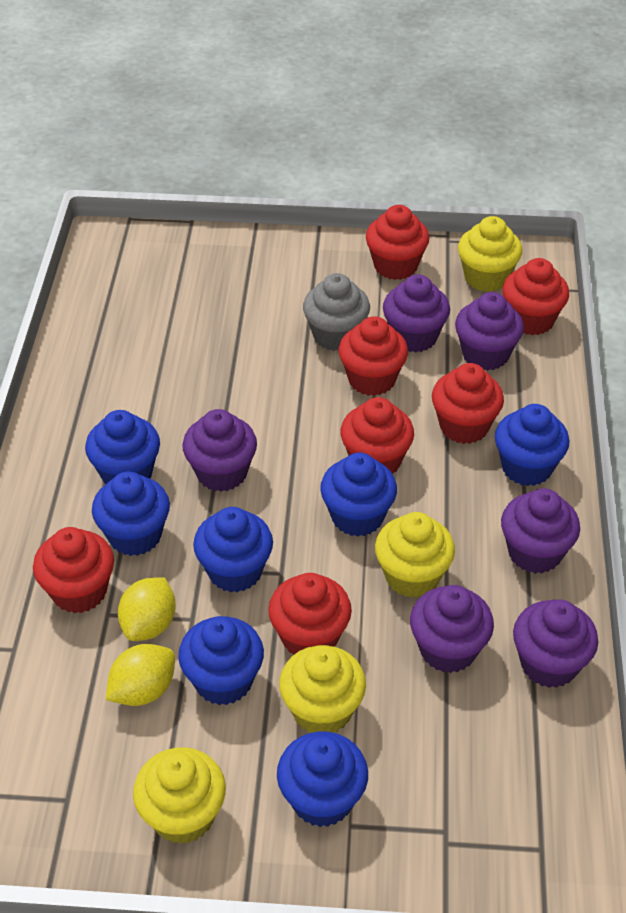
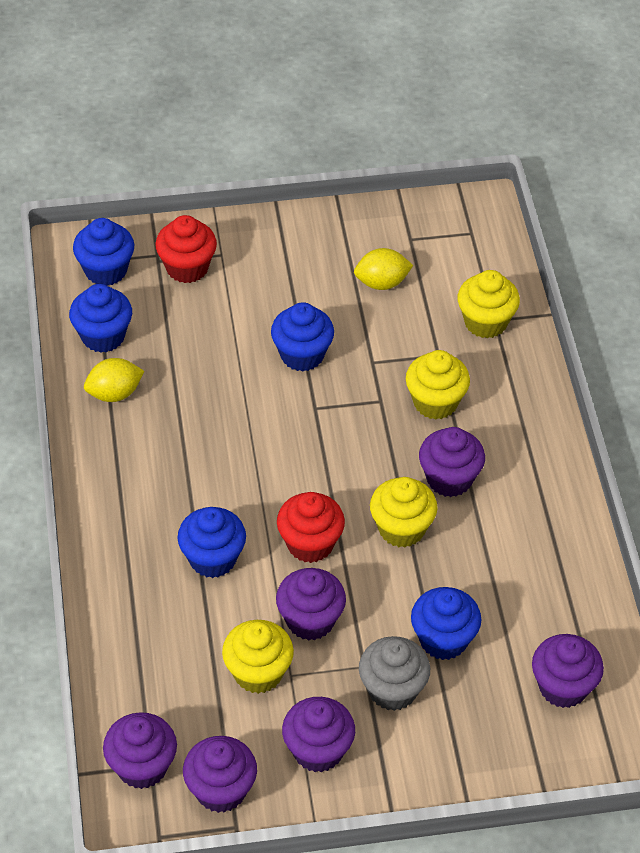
blue cupcake: [85,410,160,484] [92,471,170,556] [178,616,264,705] [193,507,273,592] [277,731,368,827] [320,453,397,537] [495,404,569,486] = 7 -> [69,284,132,353] [73,218,134,286] [177,507,246,578] [271,302,334,372] [411,587,481,660] = 5
red cupcake: [33,527,114,613] [268,573,352,655] [339,316,408,396] [340,397,414,474] [366,205,429,280] [432,363,504,444] [502,258,569,335] = 7 -> [155,215,217,283] [277,492,345,563] = 2

